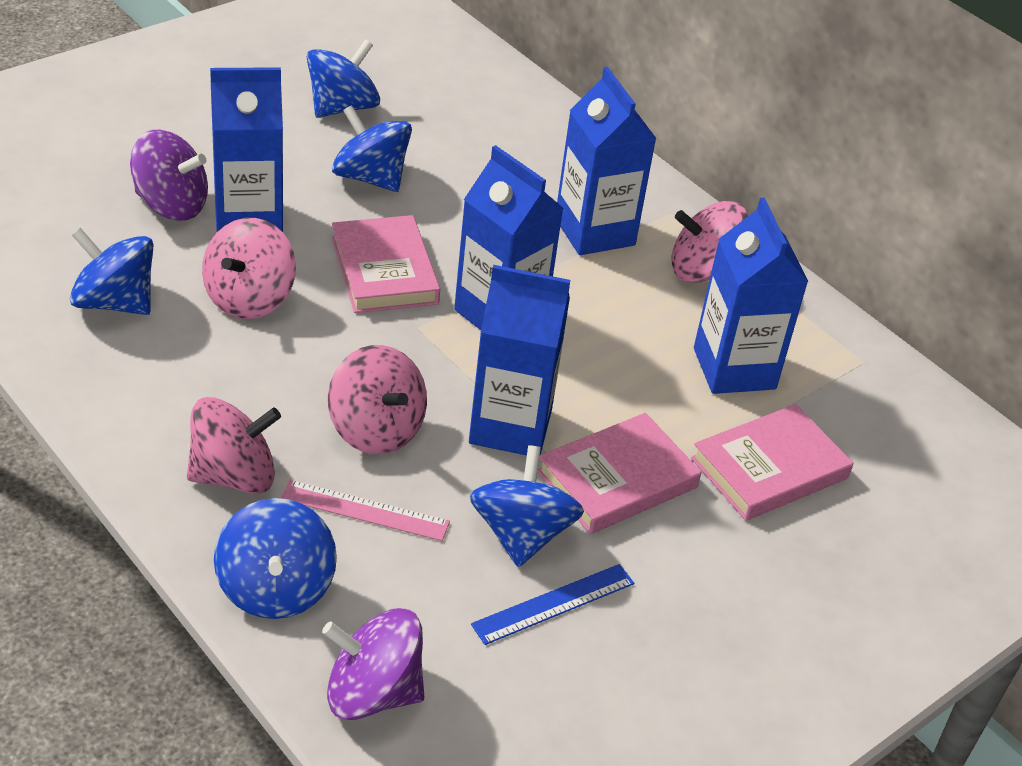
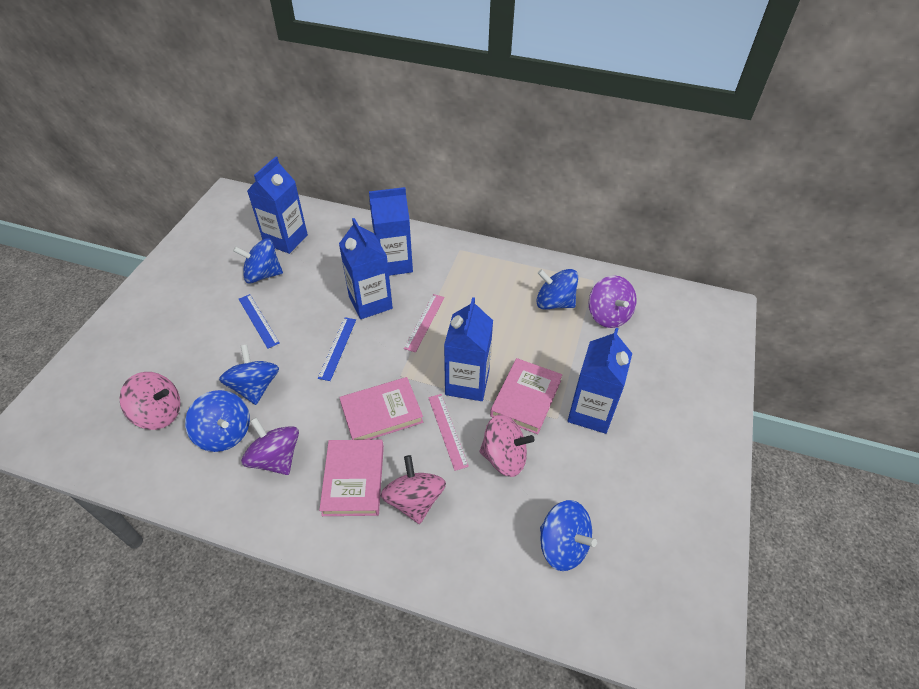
blue ruler: [471,564,634,645] = 1 -> [239,294,280,349] [318,317,356,381] = 2
pink ruler: [281,480,450,541] = 1 -> [404,294,445,353] [428,394,469,471] = 2
pink spinning top: [187,397,281,494] [202,218,296,319] [328,345,427,454] [671,201,748,283] = 4 -> [120,372,181,430] [381,455,446,524] [479,414,535,477] = 3

